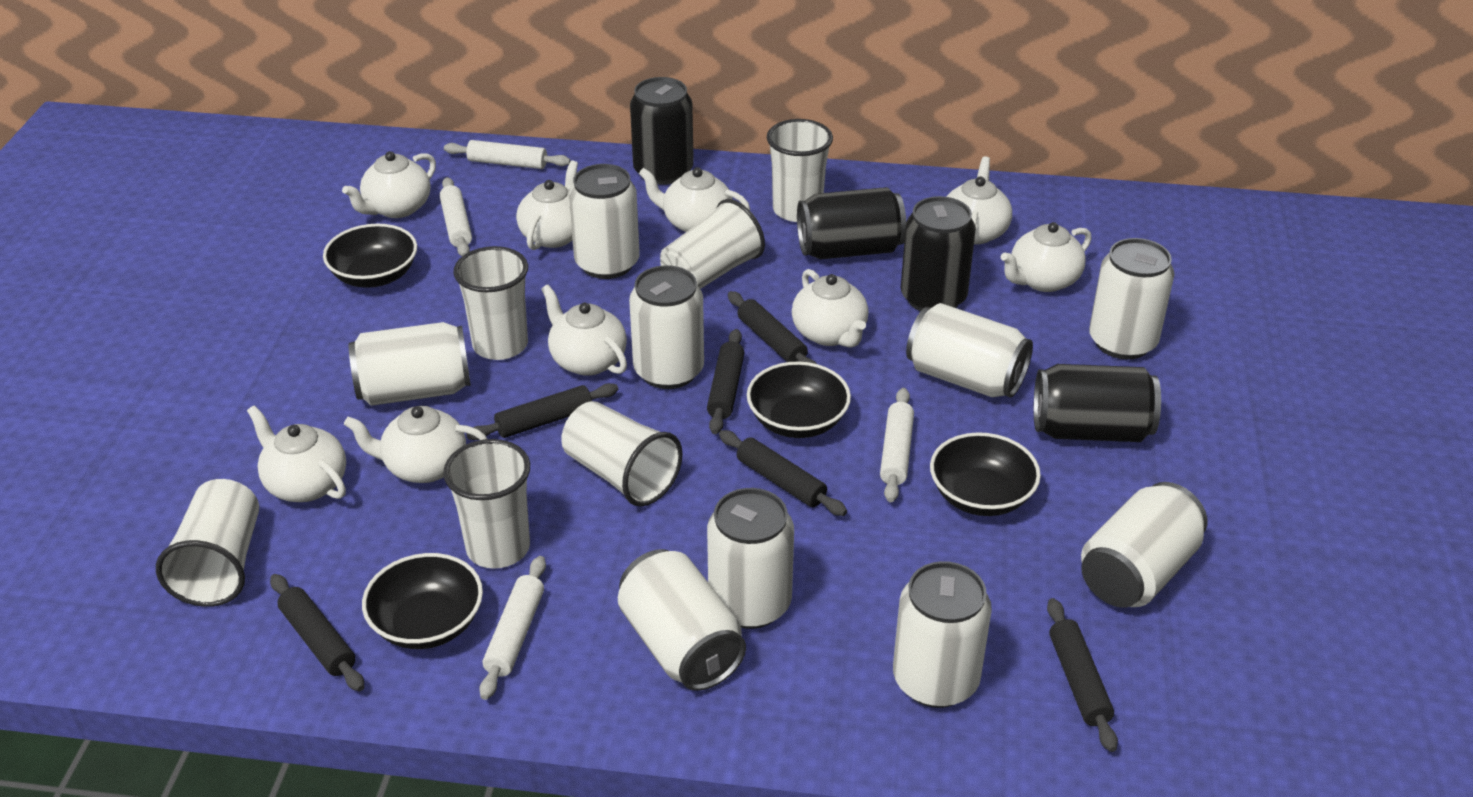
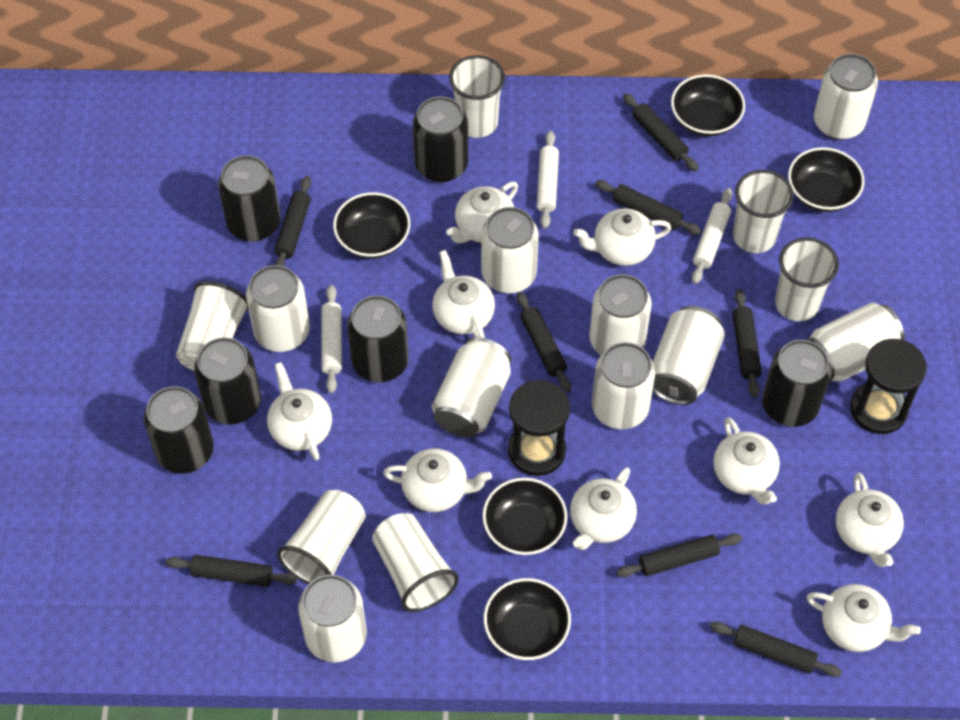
black bowl: [323,224,417,288] [362,553,483,649] [747,361,851,438] [930,432,1041,516] = 4 -> [333,192,410,258] [482,478,567,555] [484,578,571,660] [671,74,745,136] [788,147,864,212] = 5
black can: [630,77,694,185] [797,187,906,259] [901,196,976,311] [1034,364,1161,442] = 4 -> [144,386,214,474] [194,337,261,425] [218,155,281,242] [347,295,409,382] [413,96,468,182] [762,340,831,427] = 6
black hourglass: none = 0 -> [508,380,570,476] [850,339,927,434] = 2
black rolling pin: [270,574,364,691] [466,383,618,440] [707,329,744,434] [719,430,847,516] [728,291,817,364] [1047,598,1118,752] = 6 -> [166,555,297,587] [274,176,311,266] [516,292,571,393] [595,180,702,235] [616,534,742,577] [623,93,699,172] [710,622,842,677] [732,289,762,398] = 8
white rolling pin: [440,177,472,256] [444,140,571,169] [479,556,546,700] [880,388,914,502] = 4 -> [321,285,342,393] [537,131,559,229] [692,188,732,284] = 3

